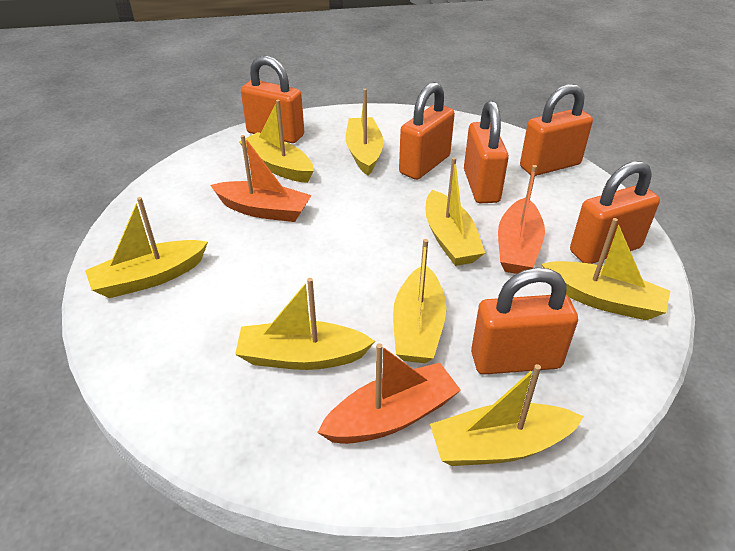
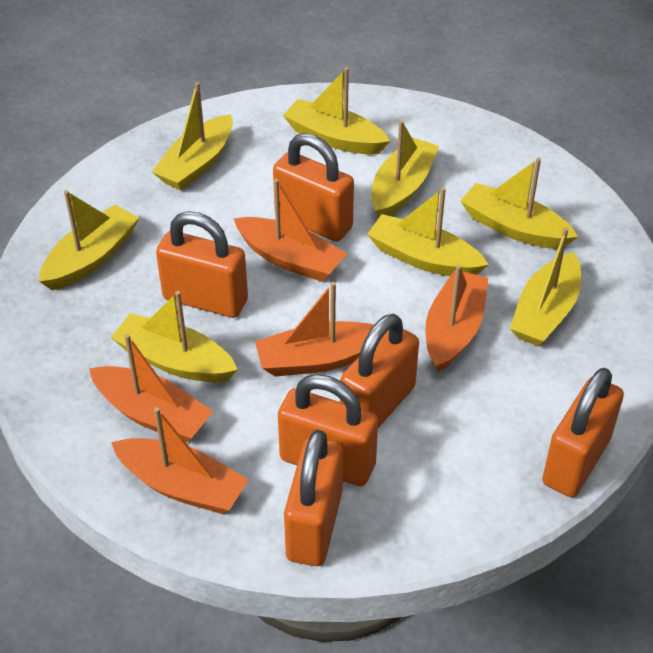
orange boat: [210,135,312,222] [317,343,461,444] [498,165,545,274] = 3 -> [89,334,213,443] [111,407,248,514] [233,179,347,282] [255,282,374,377] [426,265,488,372] = 5

